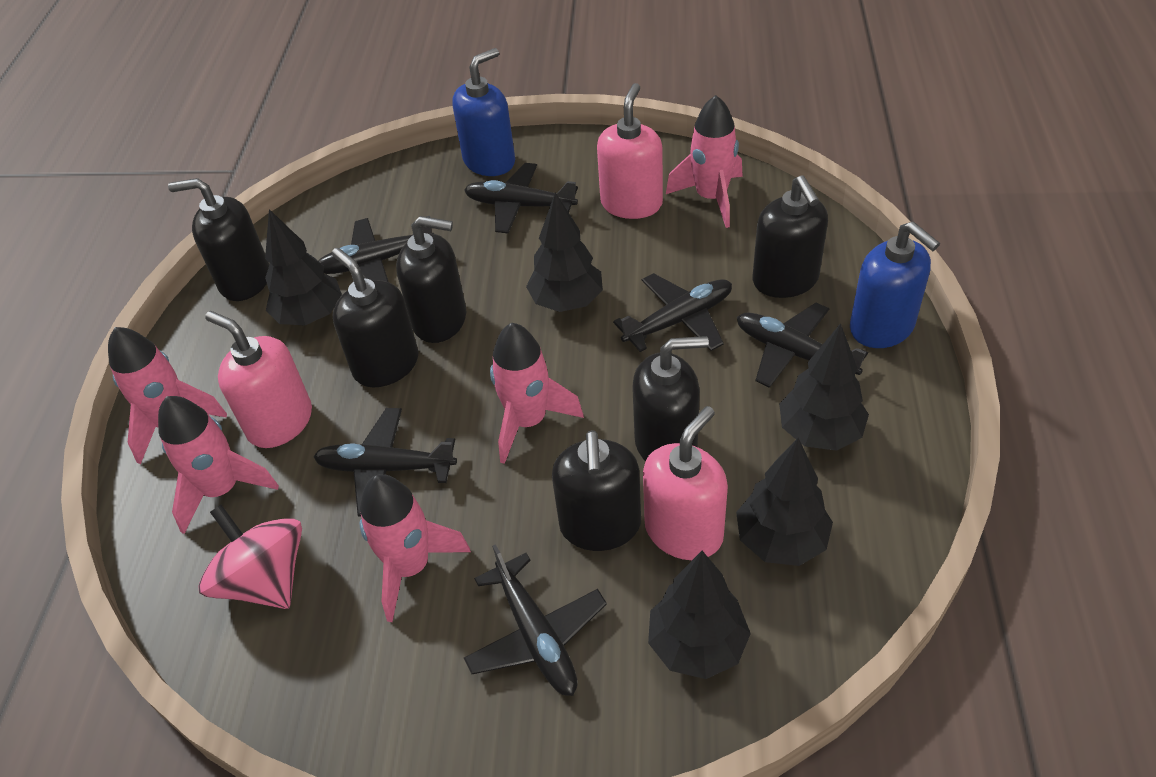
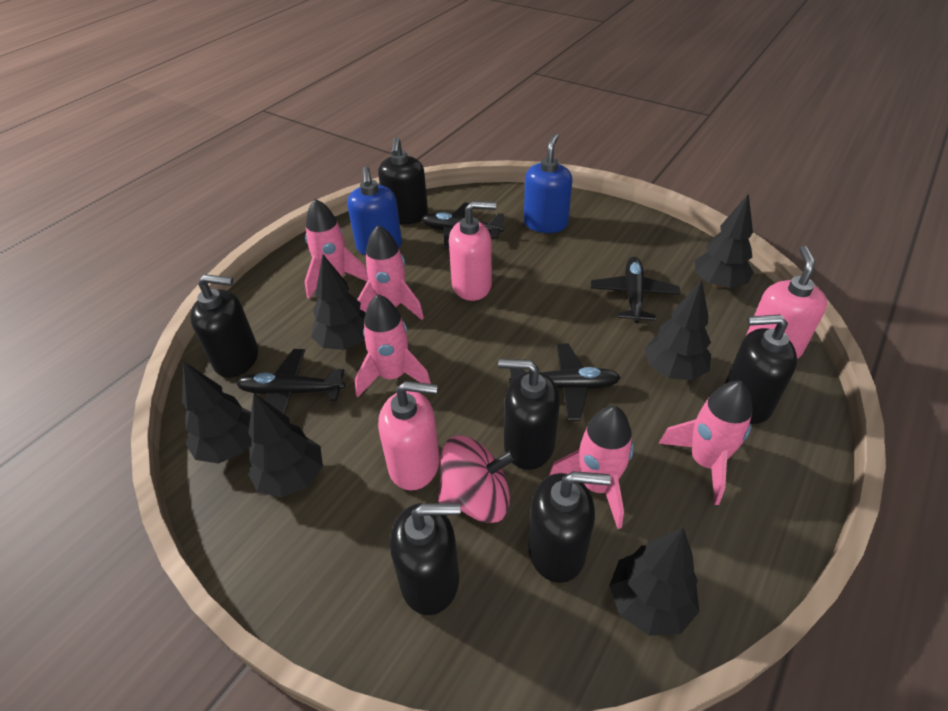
black plane: [313,408,457,516] [318,216,434,282] [464,163,578,234] [464,544,607,696] [613,273,732,352] [737,303,868,388] = 6 -> [236,349,345,414] [421,203,504,249] [509,343,621,421] [591,256,680,323] = 4
black tree: [265,209,342,325] [526,192,603,312] [648,551,751,679] [736,438,833,566] [779,323,869,451] = 5 -> [182,361,252,464] [247,393,323,498] [311,254,366,350] [609,528,699,636] [645,280,711,380] [695,194,754,288] = 6

